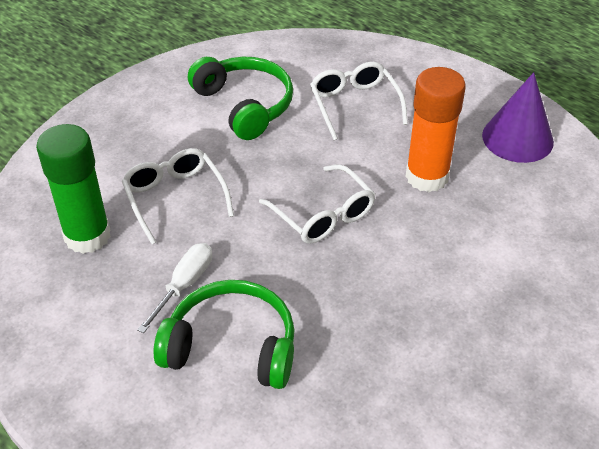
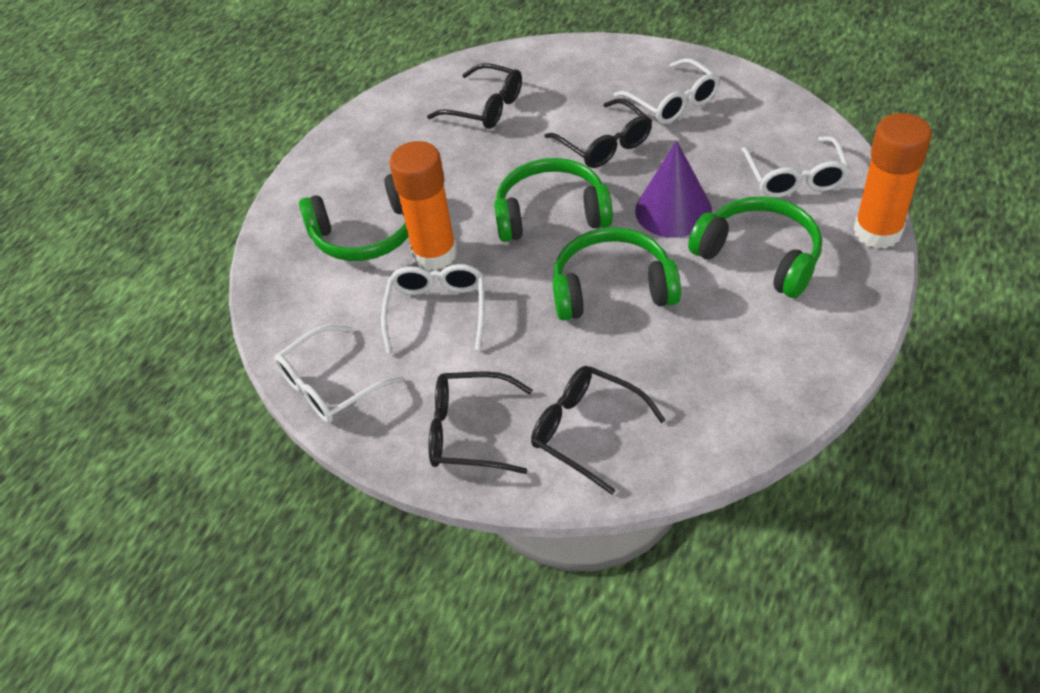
black glasses: none = 0 -> [427,63,522,129] [429,371,533,474] [531,366,666,495] [544,98,652,168] = 4
green glue stick: [36,124,111,254] = 1 -> none = 0
green headphones: [154,280,295,389] [188,57,293,140] = 2 -> [299,174,409,261] [494,158,613,242] [552,227,681,321] [688,196,822,298] = 4
orange glue stick: [405,67,466,192] = 1 -> [389,141,457,270] [854,113,932,249] = 2
white glasses: [122,148,234,244] [259,164,375,244] [310,62,408,140] = 3 -> [274,325,403,423] [381,264,485,354] [614,58,720,124] [741,136,850,198] = 4
white screwdriver: [137,243,212,333] = 1 -> none = 0

